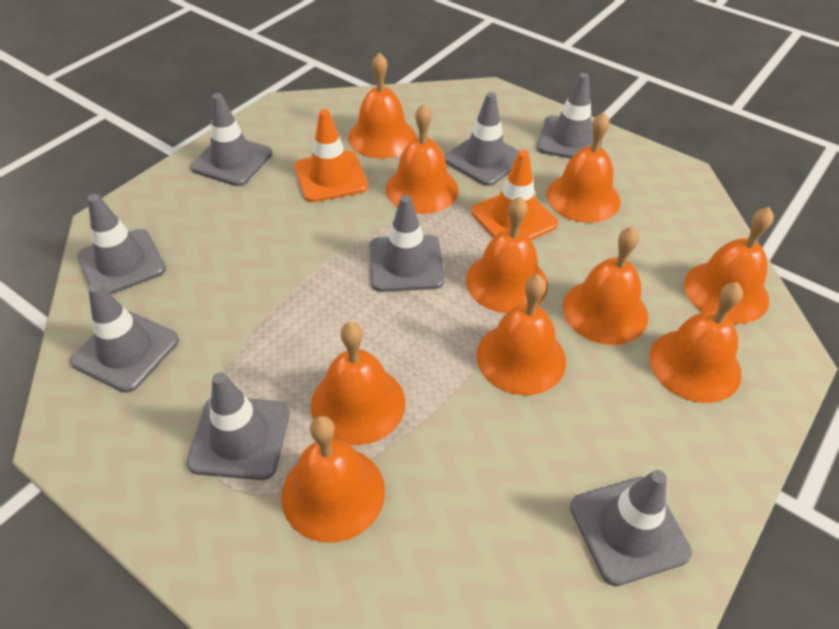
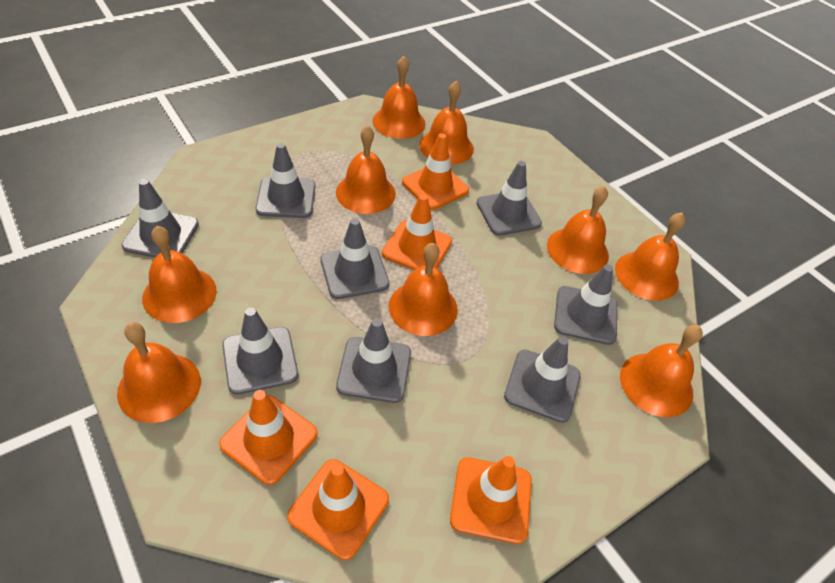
orange bell: [281,416,385,543] [311,322,405,445] [348,52,416,158] [386,104,459,214] [466,197,548,313] [477,274,566,395] [546,112,620,223] [563,227,648,345] [649,282,743,403] [684,207,774,324] = 10 -> [117,322,201,423] [142,226,217,323] [336,125,396,214] [373,56,425,139] [389,243,458,336] [419,81,474,165] [547,186,609,274] [615,212,685,301] [620,325,703,417] = 9
orange traffic cone: [294,109,368,202] [471,150,558,240] = 2 -> [219,390,317,485] [287,459,389,560] [382,194,452,270] [402,133,469,210] [450,456,532,544] = 5

